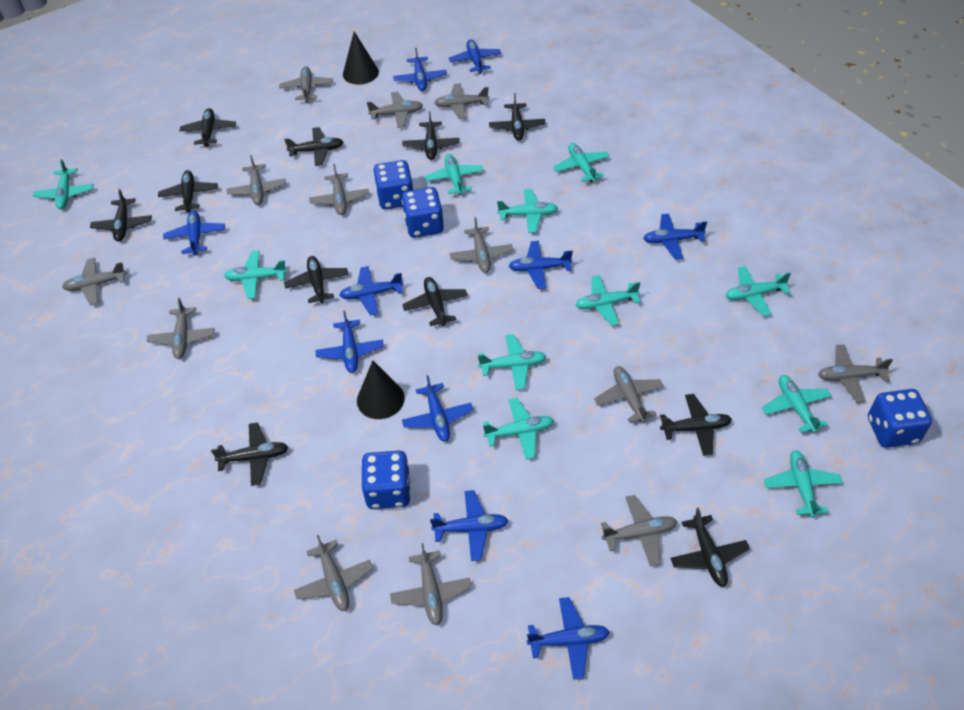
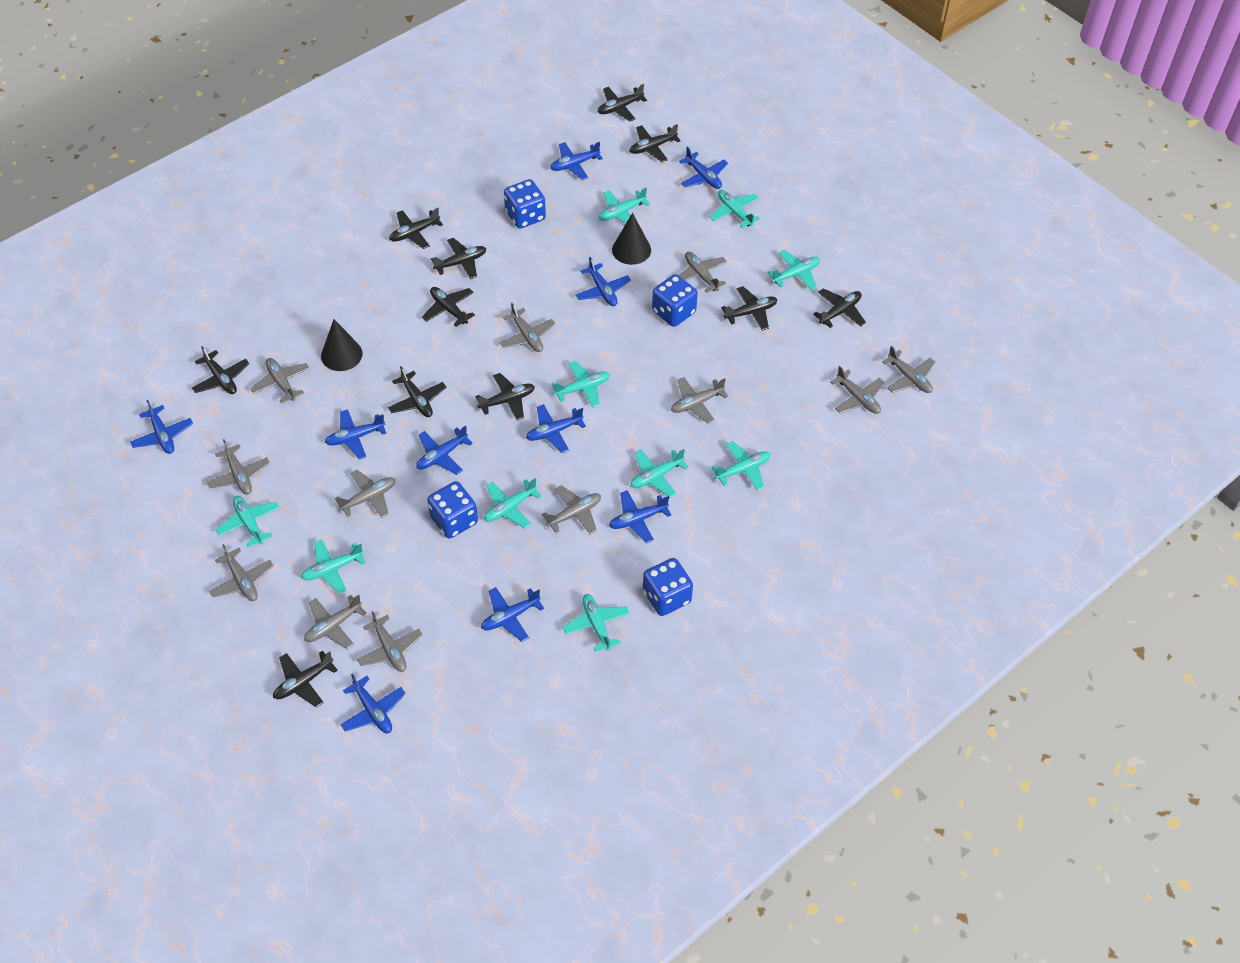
grey plane: [62,258,127,305] [147,298,215,359] [227,155,286,205] [279,66,333,102] [294,535,373,611] [309,164,369,215] [367,92,423,128] [390,543,471,625] [434,83,489,119] [450,217,513,273] [594,366,664,423] [601,495,677,566] [818,344,893,402] = 13 -> [207,439,270,494] [209,544,274,601] [250,358,310,403] [304,595,367,649] [335,470,396,518] [357,611,423,672] [499,303,556,352] [542,485,601,535] [671,377,729,424] [679,252,727,293] [831,366,885,414] [882,346,936,393] = 12
turquoise plane: [33,159,93,209] [224,250,287,299] [425,154,484,195] [478,334,547,390] [483,398,554,459] [497,189,558,233] [553,143,610,182] [576,275,641,326] [726,266,791,316] [762,375,832,433] [764,450,843,518] = 11 -> [216,496,279,547] [301,539,366,594] [484,478,542,529] [551,361,610,408] [563,594,630,652] [599,188,651,224] [631,449,689,498] [710,190,760,228] [712,441,770,491] [767,250,820,290] = 10

